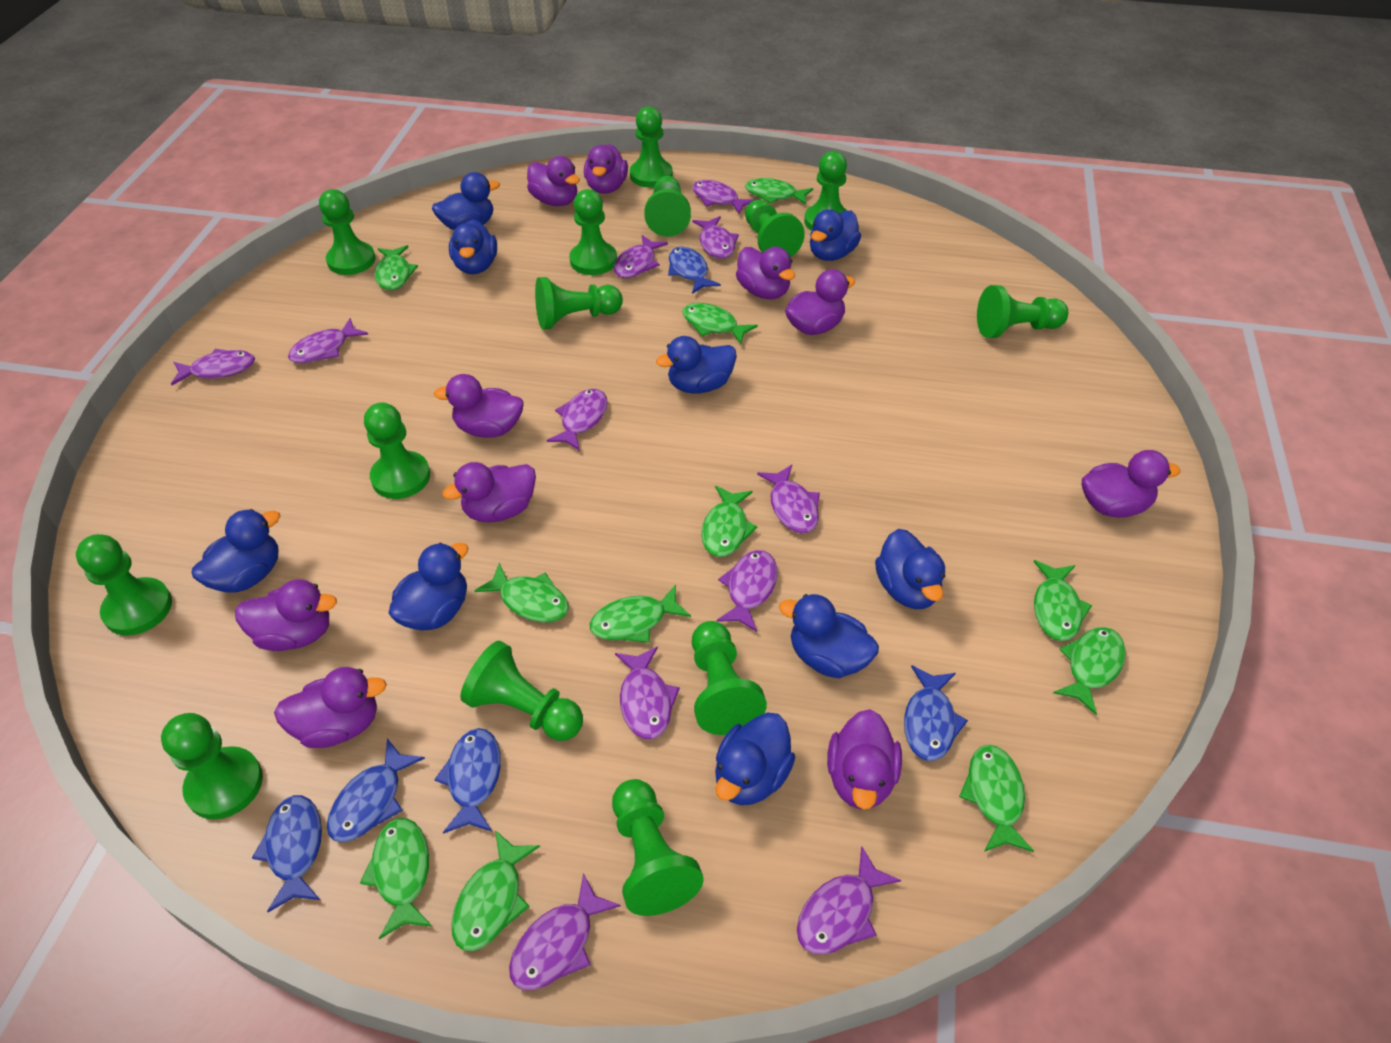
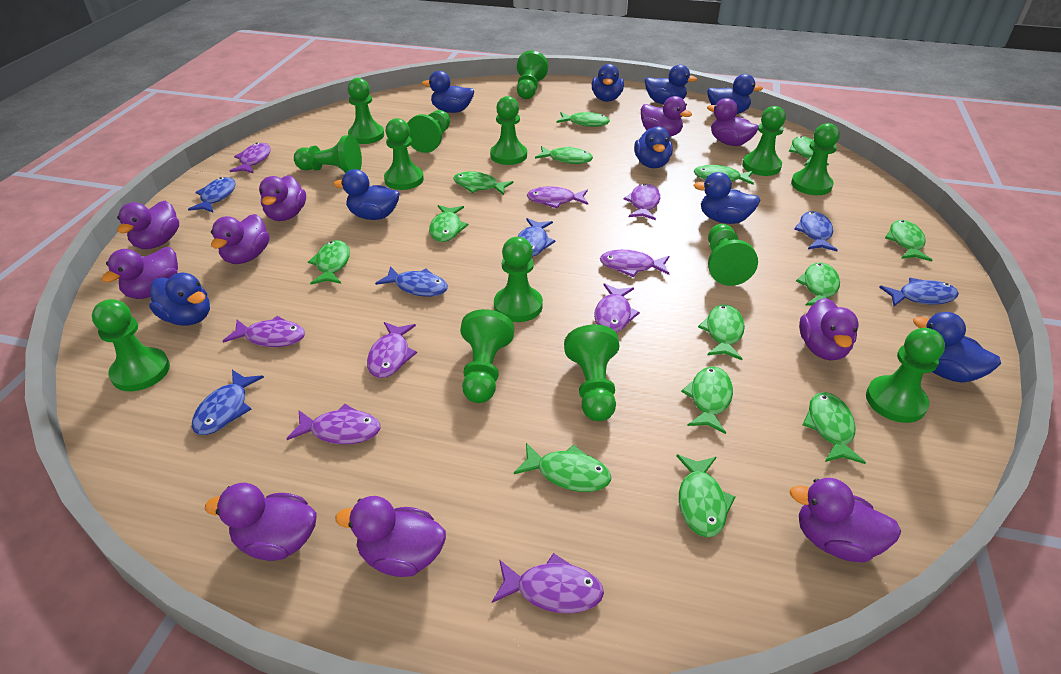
blue fish: [252,795,322,912] [327,739,425,843] [434,728,501,834] [668,247,721,294] [904,665,968,761] = 5 -> [188,177,235,212] [192,370,264,435] [375,266,448,297] [517,218,555,257] [794,211,838,251] [879,278,959,306] = 6
green fish: [360,818,432,939] [375,245,418,290] [451,830,540,951] [474,563,569,622] [590,584,691,643] [682,303,758,344] [701,486,757,557] [745,178,813,205] [959,745,1034,852] [1033,560,1092,641] [1053,627,1126,715] = 11 -> [308,240,350,284] [429,205,468,242] [453,171,513,195] [514,443,611,492] [535,146,593,164] [556,111,610,127] [676,455,735,537] [681,366,733,434] [694,165,754,185] [698,304,745,360] [789,136,829,166] [796,263,840,305] [802,392,866,464] [885,220,932,262] = 14
purple fish: [171,349,255,385] [288,318,368,363] [509,873,621,990] [547,389,608,451] [614,235,668,278] [615,646,680,739] [692,180,755,214] [692,216,739,259] [716,550,778,632] [757,465,820,533] [797,847,901,955] = 11 -> [223,316,305,347] [230,143,271,174] [287,404,380,444] [367,322,417,378] [492,553,604,613] [527,186,588,208] [594,283,640,332] [600,250,669,277] [624,184,660,220] = 9

